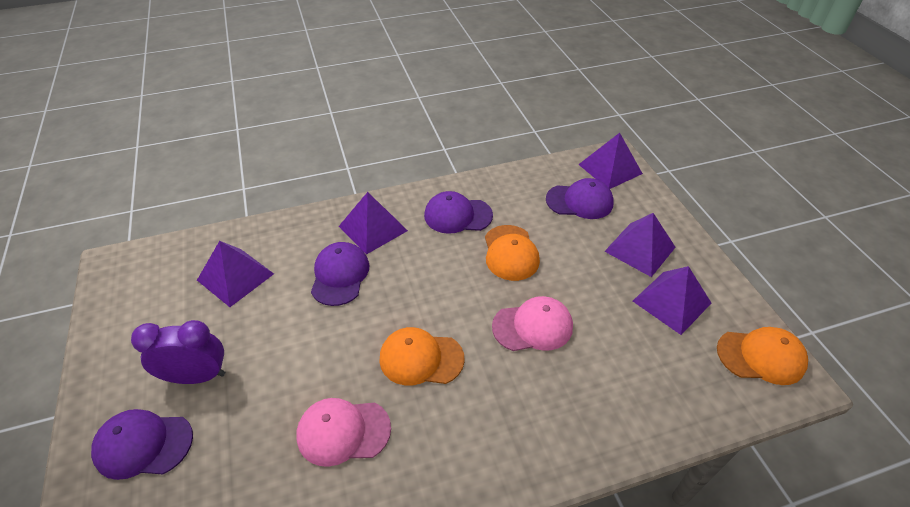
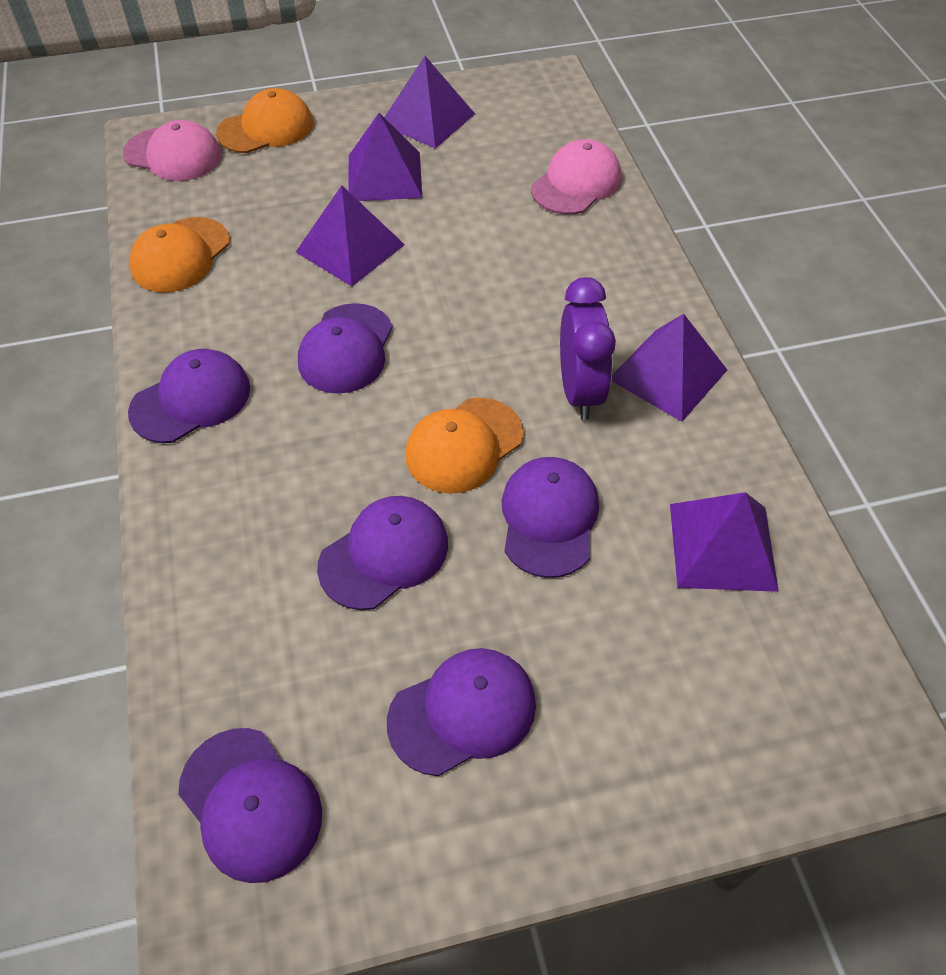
purple cap: [91,409,193,480] [311,242,369,306] [424,191,493,234] [546,178,614,219] = 4 -> [128,349,250,443] [178,728,322,883] [298,303,393,394] [317,496,448,610] [387,648,536,776] [502,457,599,578] = 6

